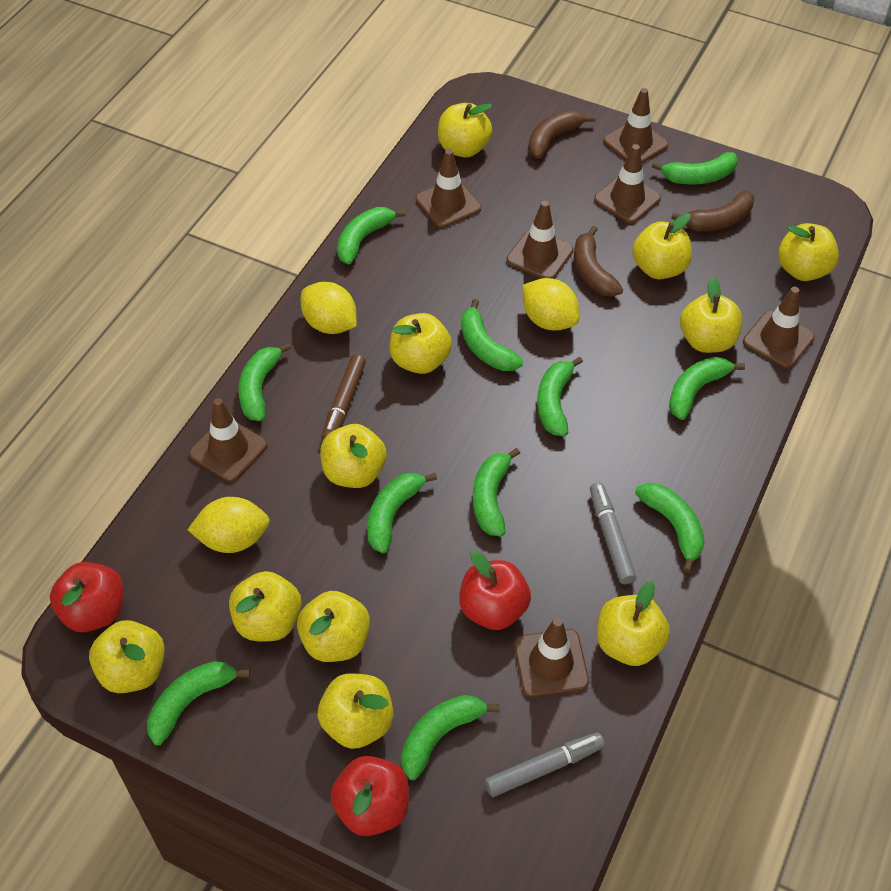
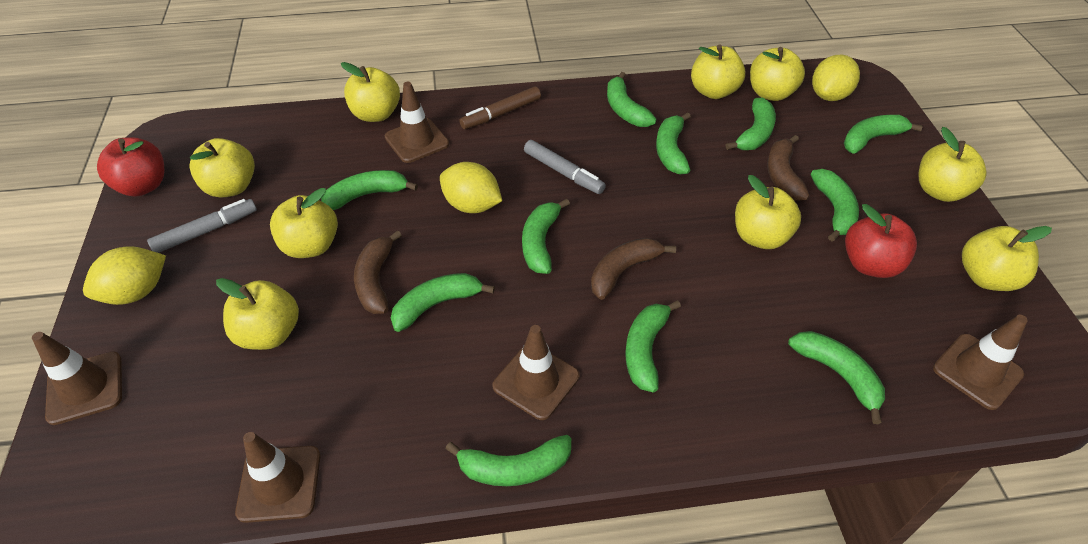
brown traffic cone: [189,398,268,482] [416,149,481,228] [507,201,574,279] [514,617,589,697] [594,144,661,223] [603,88,668,163] [743,287,815,368] = 7 -> [32,332,122,425] [235,432,320,523] [385,82,449,163] [492,325,579,420] [933,315,1028,410] = 5
red apple: [50,562,123,632] [331,756,409,836] [459,550,531,630] = 3 -> [97,137,164,197] [845,204,917,278] = 2
yellow apple: [89,620,165,693] [229,571,302,641] [297,591,370,662] [318,673,393,749] [320,424,387,488] [390,313,452,374] [438,103,492,157] [597,581,670,666] [632,213,692,279] [680,276,742,353] [778,223,839,281] = 11 -> [189,138,255,197] [216,278,299,350] [270,188,338,258] [341,62,400,122] [691,44,745,99] [735,175,801,249] [750,47,805,101] [918,127,986,202] [962,226,1052,291] = 9

